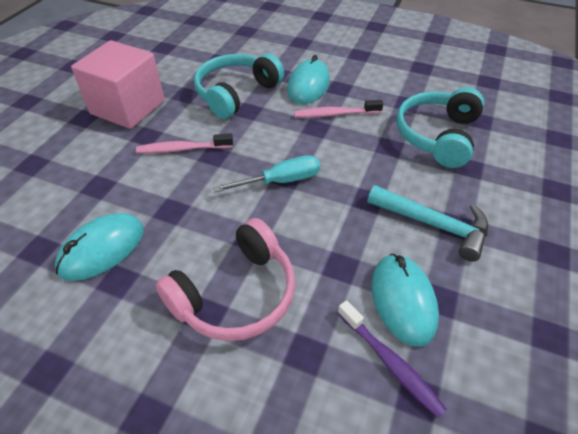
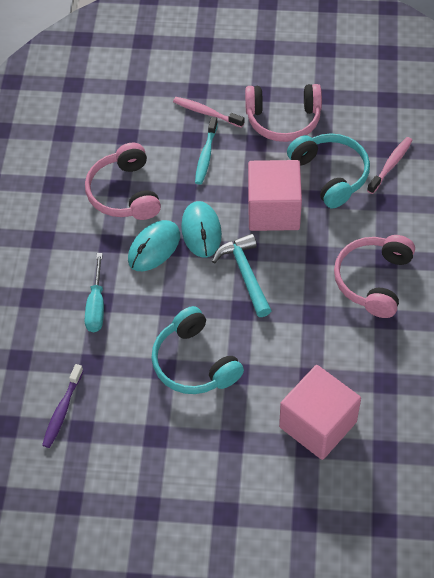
pink cube: [71,40,165,129] = 1 -> [248,160,302,231] [279,365,361,460] = 2
pink headphones: [156,218,295,341] = 1 -> [85,143,161,220] [245,84,322,142] [334,235,415,318] = 3
turquoise mouse: [55,213,144,281] [287,55,330,104] [372,253,439,347] = 3 -> [128,220,180,271] [181,201,222,258] = 2
turquoise toothbrush: none = 0 -> [195,117,218,185] = 1

